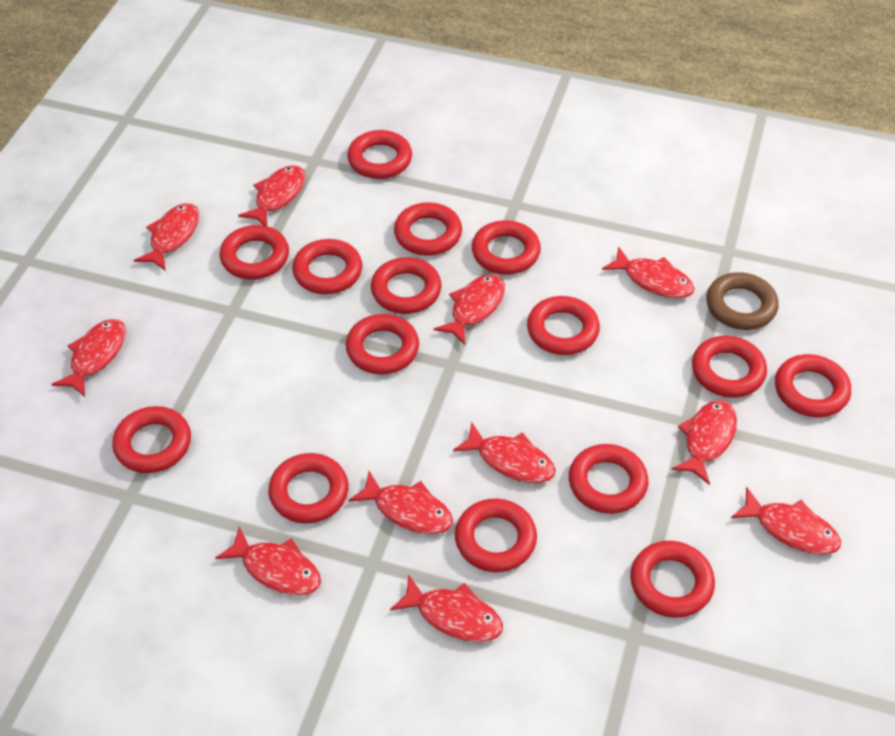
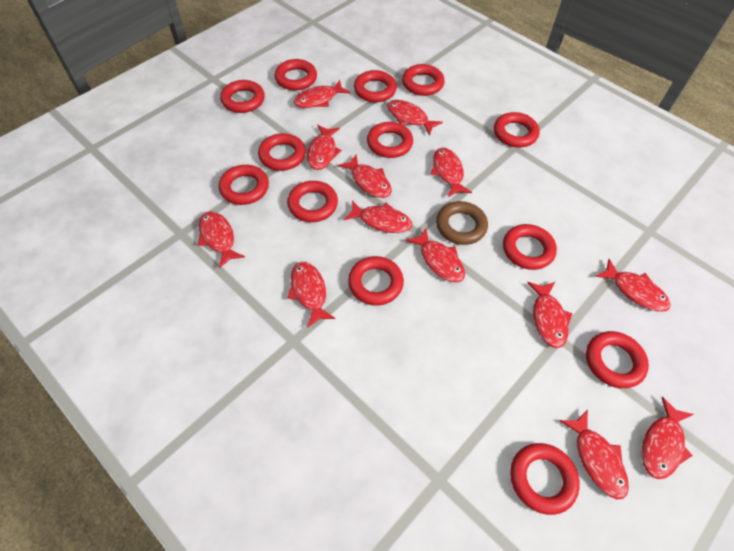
red fish: [51,319,126,397] [134,203,199,271] [215,526,321,595] [238,165,306,226] [348,471,453,534] [390,574,503,642] [434,274,505,345] [453,422,556,483] [602,246,695,298] [671,400,737,485] [731,487,841,554] = 11 -> [198,211,245,268] [288,262,336,328] [294,80,350,108] [307,125,342,170] [338,154,392,198] [344,200,412,233] [387,100,443,136] [406,227,465,283] [431,148,472,197] [527,282,573,348] [559,409,629,499] [595,259,671,312] [642,397,694,479] = 13
red ring: [112,406,191,473] [219,225,289,280] [268,453,349,523] [292,239,362,294] [346,314,419,374] [347,130,412,179] [371,257,441,314] [394,202,462,256] [455,499,537,572] [472,220,541,275] [527,296,600,355] [569,444,648,514] [630,541,715,618] [692,336,767,398] [775,354,851,417] = 15 -> [219,165,269,205] [220,80,265,113] [258,133,306,171] [275,59,317,91] [287,181,338,222] [348,256,404,306] [354,70,397,102] [367,122,413,158] [402,64,445,96] [494,112,540,147] [503,224,557,270] [510,443,580,515] [586,331,649,388] = 13

